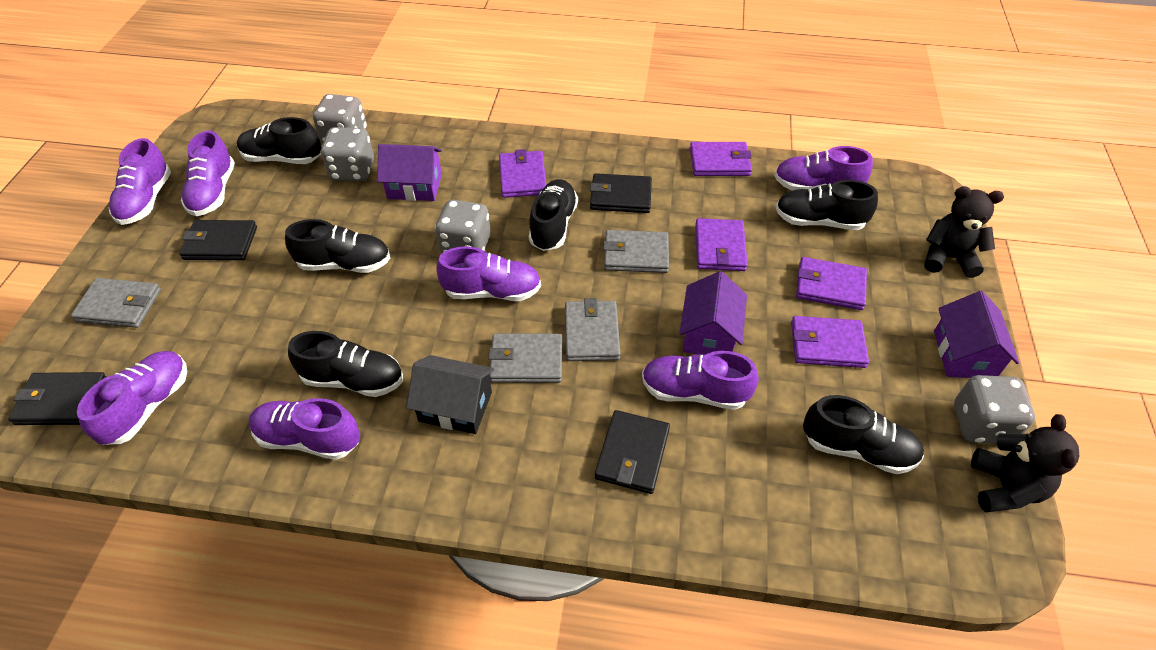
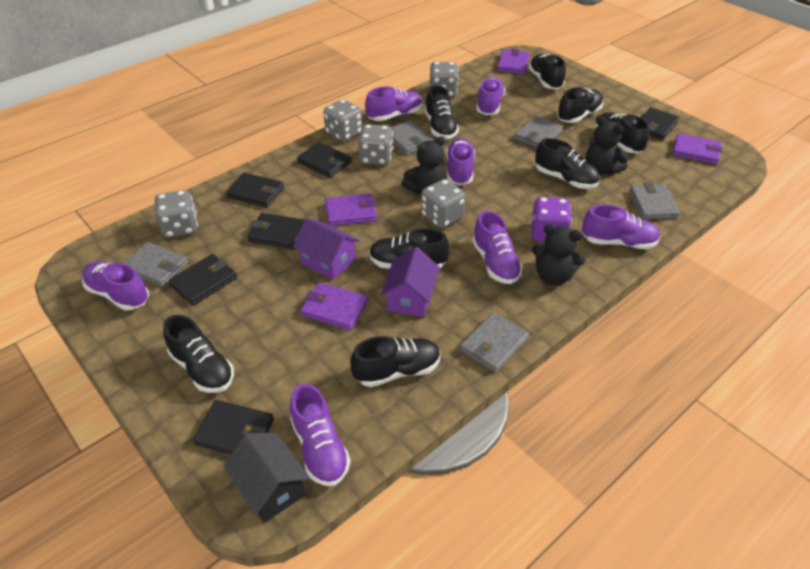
black shoe: [237,117,322,164] [285,219,390,273] [288,331,403,397] [529,179,578,251] [775,180,878,230] [803,395,924,474] = 6 -> [163,315,234,393] [350,336,441,387] [369,228,450,269] [425,85,459,139] [528,54,566,89] [535,138,600,189] [557,87,603,123] [595,112,649,153] = 8
black teddy bear: [925,186,1004,278] [971,414,1079,512] = 2 -> [401,136,446,194] [532,224,586,286] [586,115,629,175] = 3
black wallet: [8,372,107,425] [179,220,257,260] [590,173,652,213] [595,410,670,494] = 4 -> [169,254,237,305] [193,400,274,454] [226,173,284,207] [247,213,305,249] [297,142,352,178] [641,107,679,140] = 6
grey dice: [313,94,367,143] [321,127,374,181] [435,200,491,254] [954,375,1035,444] = 4 -> [155,190,198,238] [323,99,362,142] [358,124,393,165] [421,179,466,228] [429,62,459,98] = 5
grey wallet: [71,278,161,328] [488,334,563,383] [565,298,621,361] [603,230,669,273] = 4 -> [123,242,188,287] [391,121,433,155] [460,312,529,373] [515,116,563,148] [629,182,680,220] = 5
purple dice: none = 0 -> [531,197,572,242] = 1
purple house: [377,144,442,201] [679,271,747,355] [934,291,1019,378] = 3 -> [293,218,360,280] [381,247,440,317] = 2
purple wallet: [499,149,546,198] [690,142,752,176] [695,218,748,271] [791,316,869,368] [796,257,867,310] = 5 -> [300,283,368,330] [325,193,377,226] [497,49,530,74] [672,133,722,164] = 4

